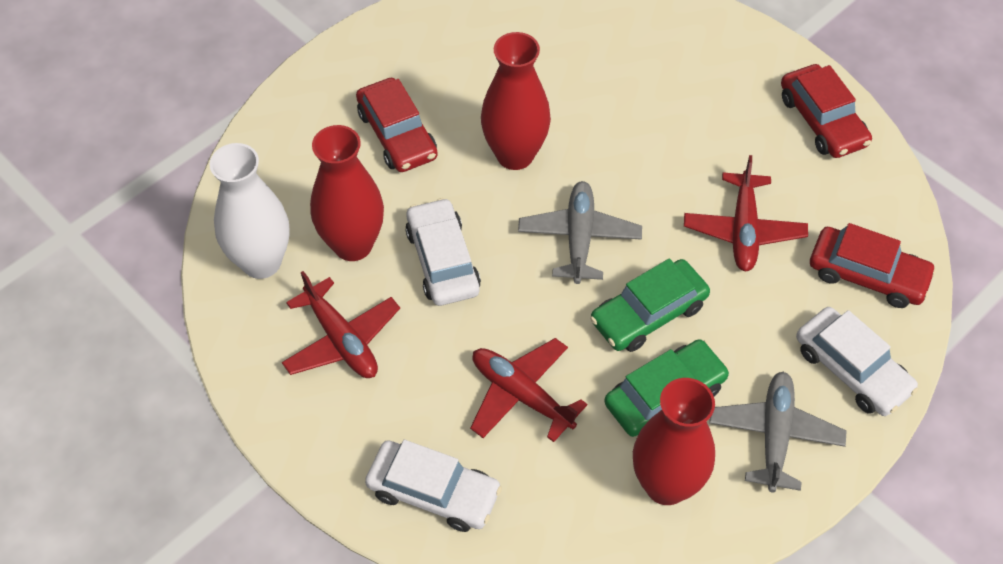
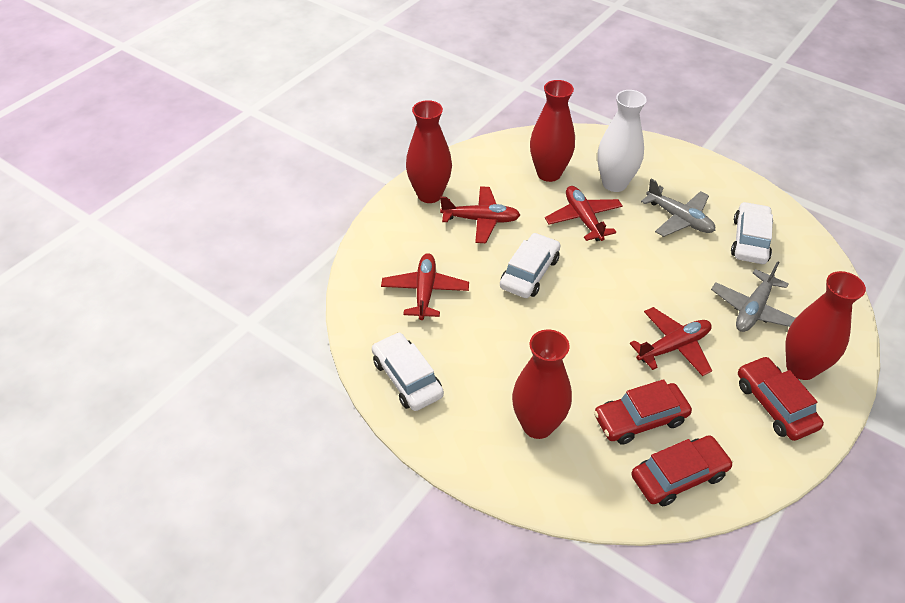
green car: [590,258,710,352] [604,339,729,437] = 2 -> none = 0
red plane: [282,271,400,378] [470,338,588,442] [684,155,808,271] = 3 -> [381,253,469,320] [440,186,520,243] [545,186,623,241] [630,307,712,376] = 4
red vase: [310,125,384,261] [481,32,551,170] [633,378,715,505] = 3 -> [406,100,452,203] [512,329,572,439] [530,80,575,182] [785,271,866,380] = 4

